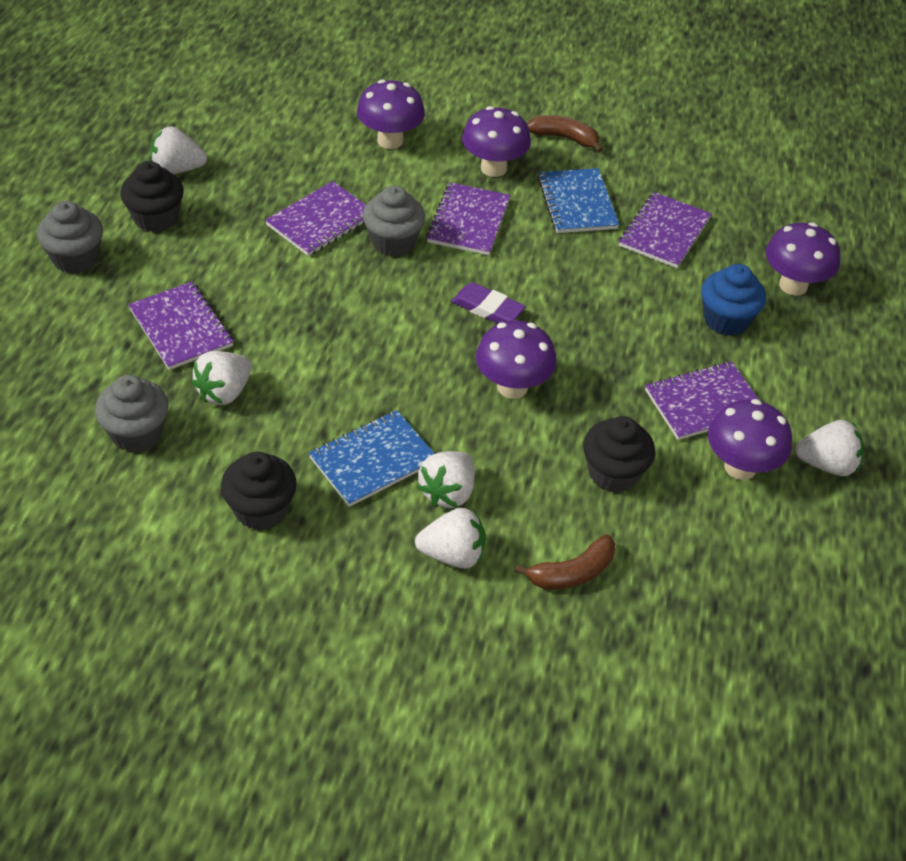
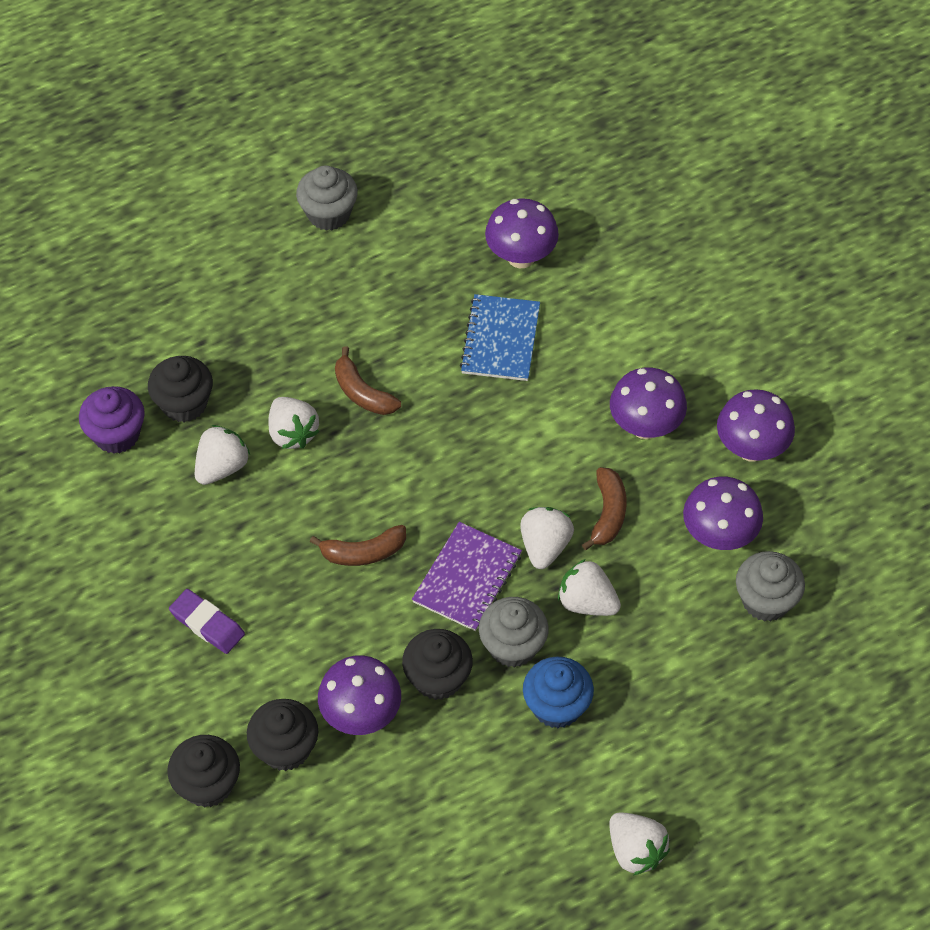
black cupcake: [120,161,184,233] [221,452,297,530] [583,416,655,493] = 3 -> [148,356,213,422] [167,735,240,808] [247,699,318,771] [402,629,473,700] = 4
blue notebook: [309,410,435,507] [538,168,619,233] = 2 -> [460,294,540,381] = 1
brown banana: [514,534,615,590] [527,115,603,153] = 2 -> [310,525,406,566] [335,346,401,415] [582,467,627,550] = 3
purple cupcake: none = 0 -> [79,386,145,454] = 1
purple notebook: [128,282,234,370] [265,181,366,256] [426,182,511,255] [619,192,712,268] [645,361,759,440] = 5 -> [412,522,522,631] = 1

